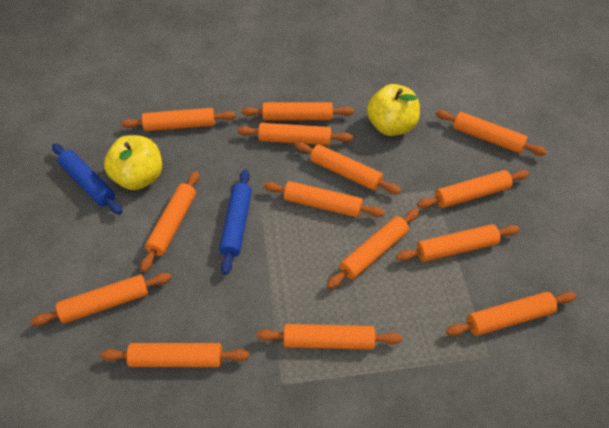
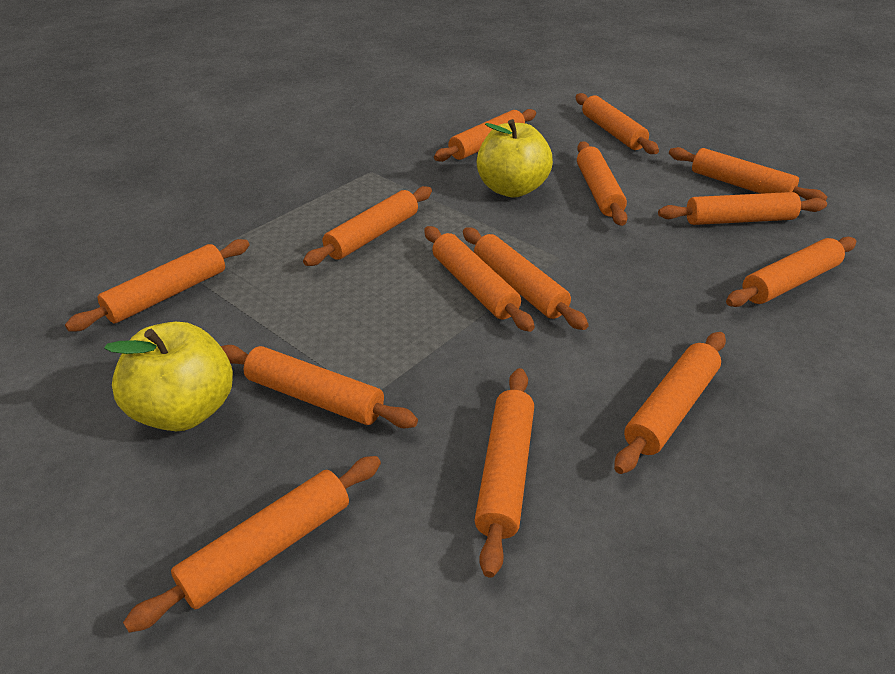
blue rolling pin: [52,143,123,215] [219,169,252,275] = 2 -> none = 0

